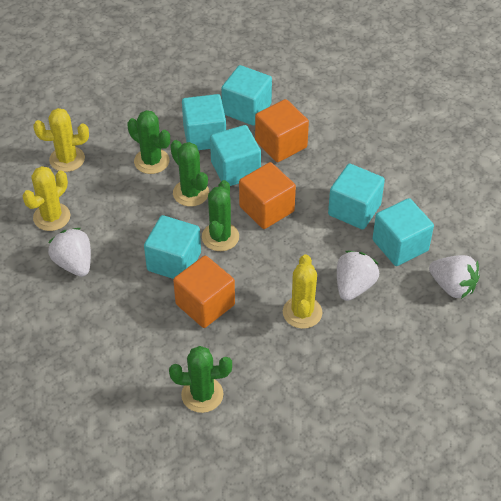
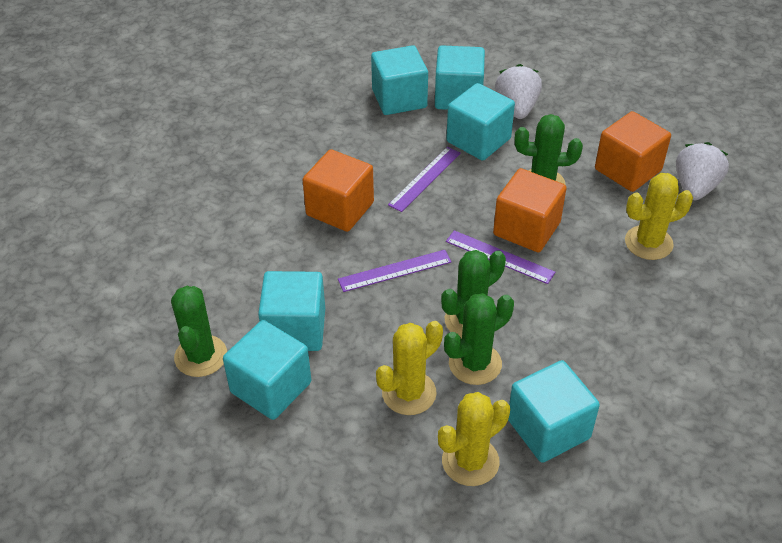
purple ruler: none = 0 -> [338,250,452,292] [388,147,461,212] [446,230,555,284] = 3
white strawberry: [48,228,91,277] [337,251,379,301] [429,255,480,299] = 3 -> [495,64,542,119] [676,142,729,200] = 2

